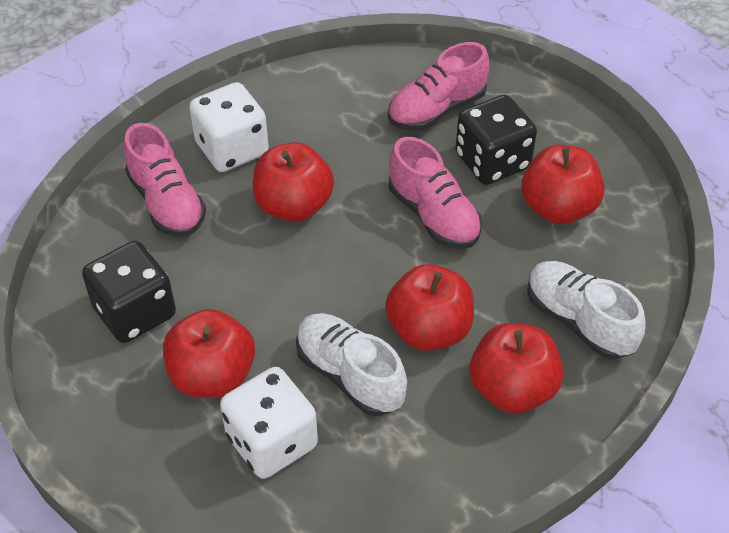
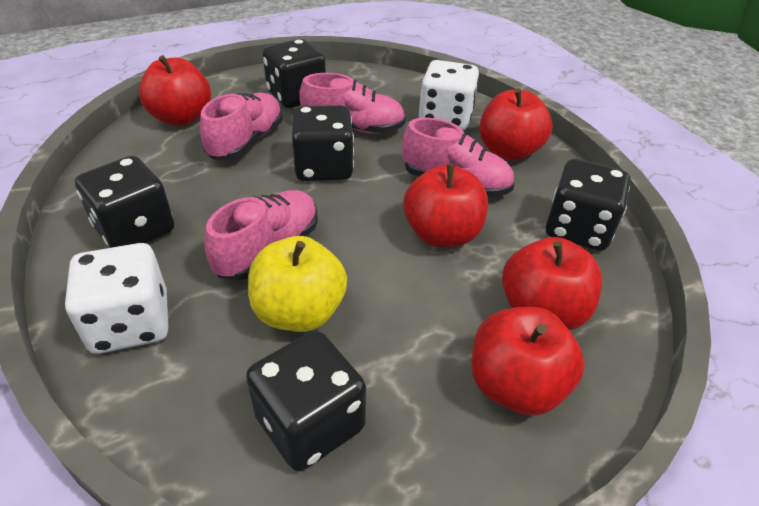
black dice: [82,241,176,343] [455,95,537,185] = 2 -> [75,156,174,248] [246,331,366,471] [263,39,326,108] [292,105,354,181] [545,159,630,251] = 5
pink shoe: [124,123,206,237] [388,42,490,131] [389,137,482,249] = 3 -> [200,93,283,160] [204,190,318,280] [299,73,406,134] [402,117,514,197] = 4
white shoe: [296,313,407,416] [527,261,645,360] = 2 -> none = 0
yellow apple: none = 0 -> [248,236,347,332] = 1

